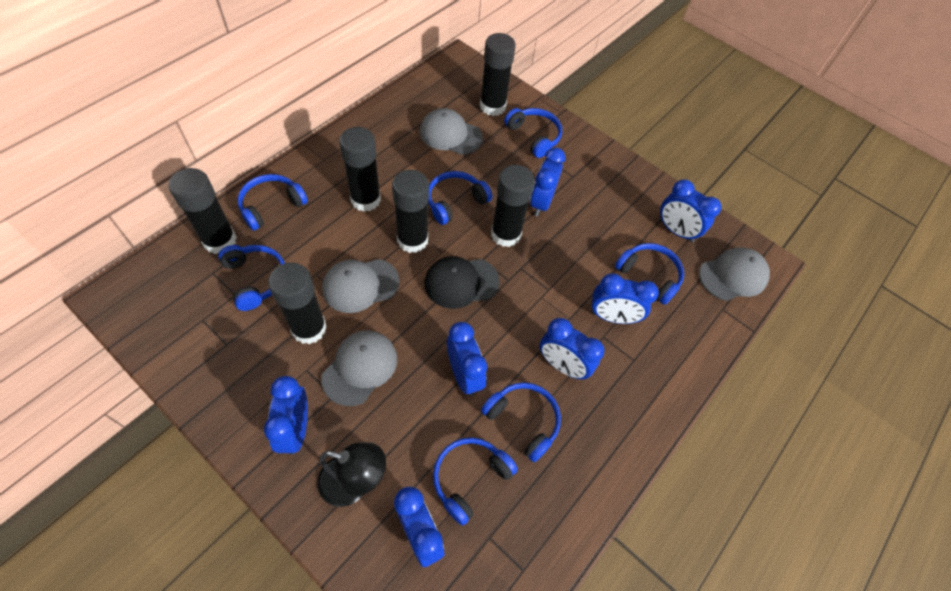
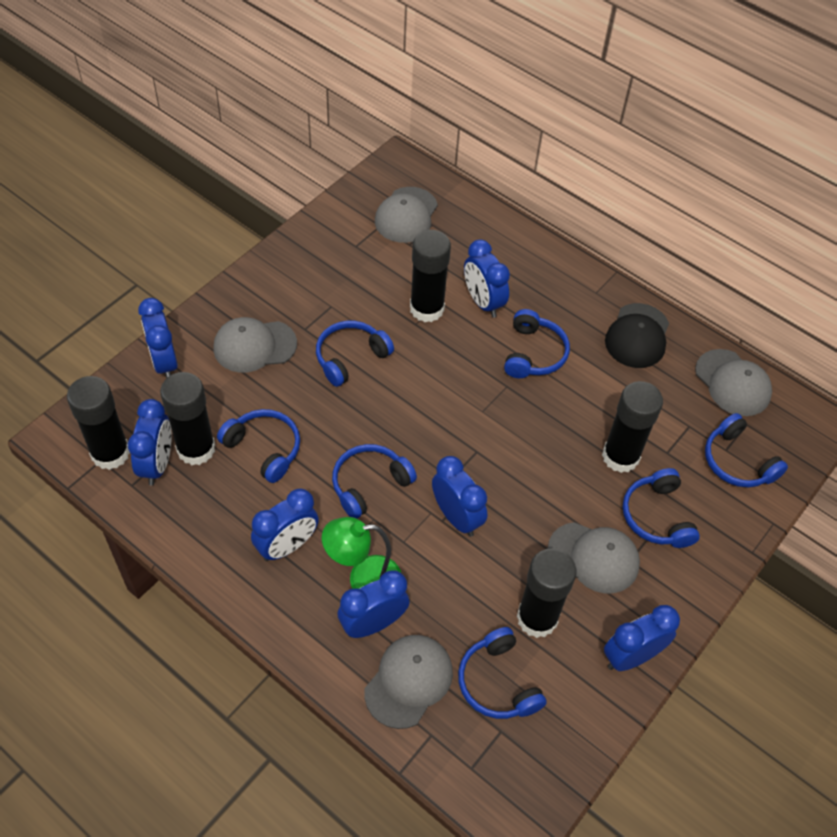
black glue stick: [169,168,237,254] [268,263,327,344] [339,127,381,212] [392,170,429,253] [480,33,516,116] [491,165,535,247] = 6 -> [67,376,130,470] [160,372,215,465] [410,230,451,322] [517,548,576,638] [602,381,663,473] = 5
black lamp: [317,442,386,507] = 1 -> none = 0
green lamp: none = 0 -> [322,517,401,589] = 1
grey cap: [321,330,397,406] [322,259,400,313] [420,108,483,155] [699,247,770,301] = 4 -> [213,317,297,373] [365,635,453,729] [375,187,438,243] [547,522,640,593] [695,349,772,416] = 5

